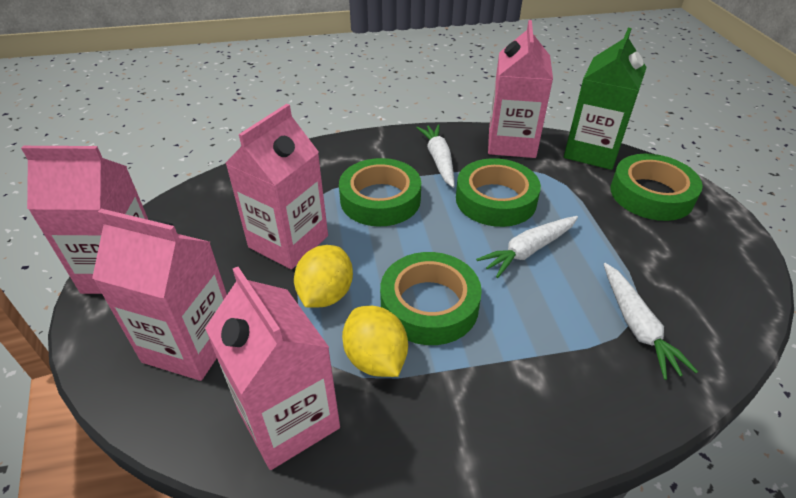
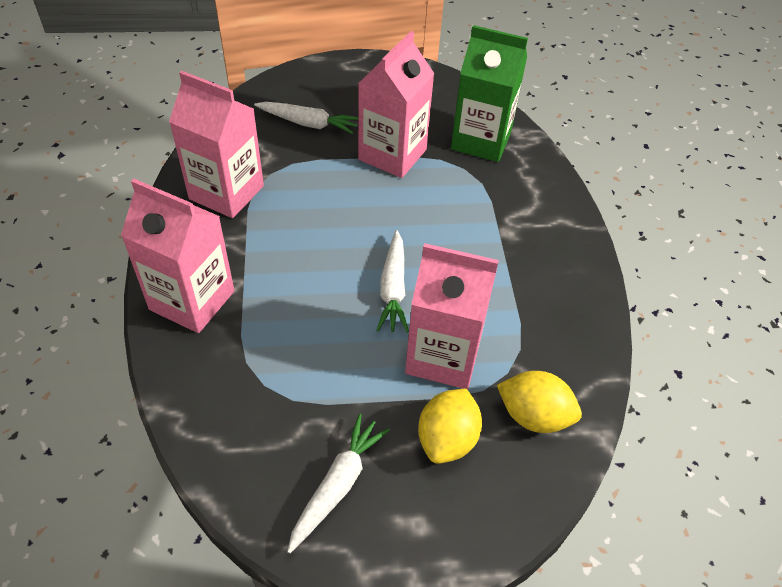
green tape: [339,158,421,226] [380,252,482,345] [456,158,541,227] [610,154,703,221] = 4 -> none = 0
pink carton: [21,146,148,294] [92,209,227,381] [205,267,340,470] [225,104,328,269] [488,20,553,158] = 5 -> [121,179,235,333] [169,71,264,218] [358,31,435,178] [405,243,499,389] = 4

